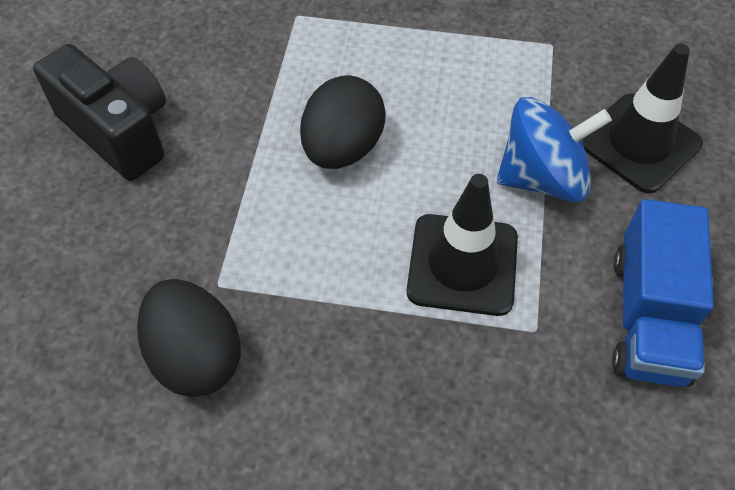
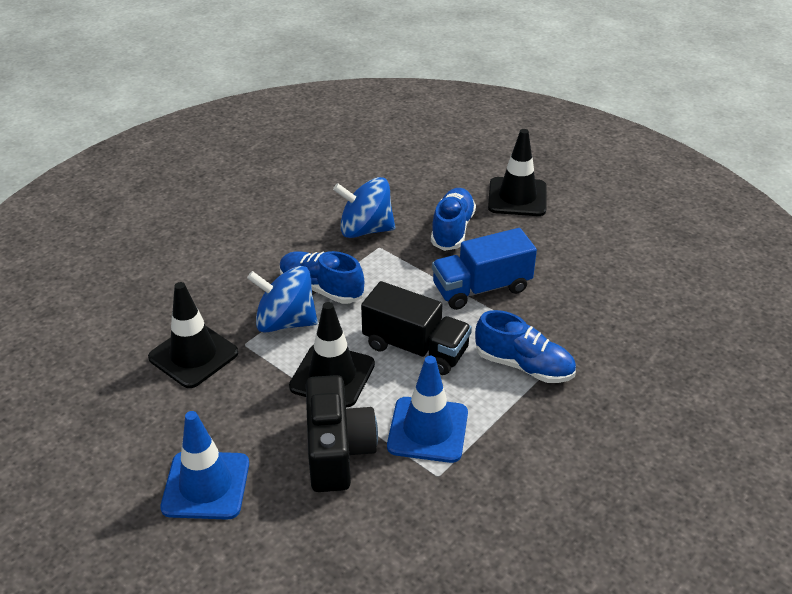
black egg: [137,279,241,397] [300,75,386,169] = 2 -> none = 0
black traffic cone: [407,174,518,316] [581,43,703,194] = 2 -> [148,282,238,388] [289,302,375,408] [488,129,546,216] = 3
black truck: none = 0 -> [361,281,472,375] = 1
blue shoe: none = 0 -> [280,251,364,304] [431,188,476,251] [475,310,576,383] = 3
blue spinning top: [497,97,612,202] = 1 -> [247,266,318,333] [333,177,395,238] = 2
blue traffic cone: none = 0 -> [160,411,249,520] [387,356,468,463] = 2

